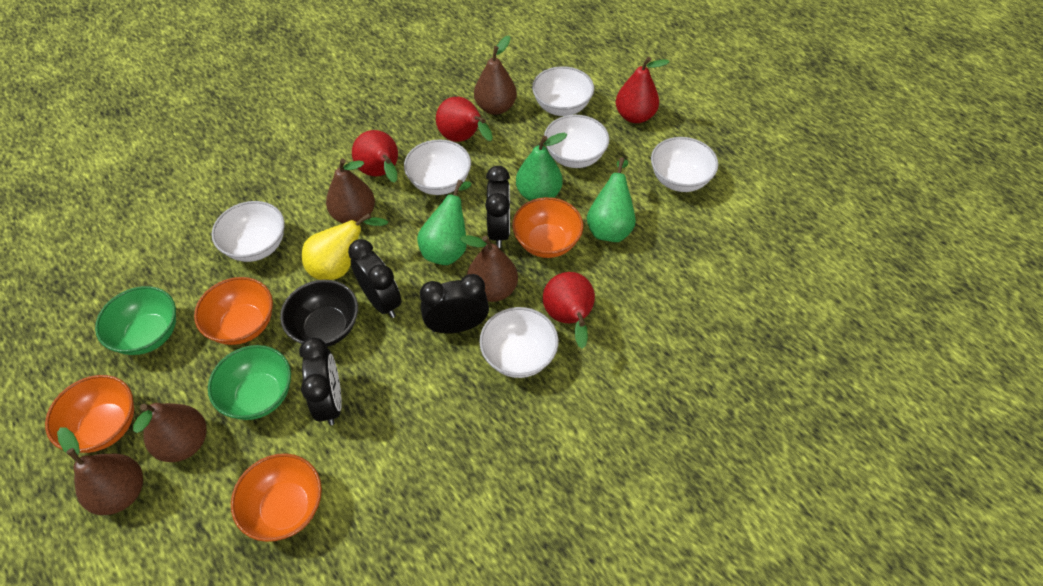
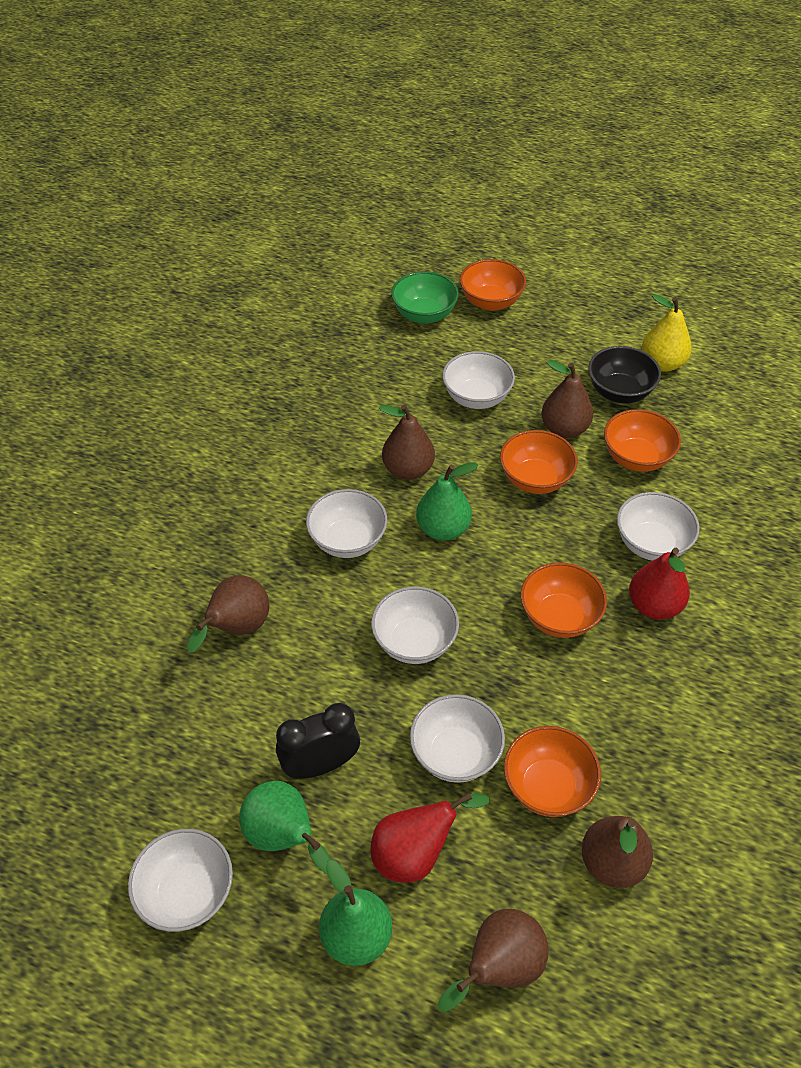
black clock: [299,337,342,425] [348,239,401,318] [420,274,489,334] [485,166,510,248] = 4 -> [276,703,360,779] = 1
green bowl: [95,286,176,355] [208,345,291,420] = 2 -> [391,271,459,324] = 1
orange bowl: [45,375,134,453] [194,277,273,345] [231,453,322,542] [512,197,583,258] = 4 -> [460,259,526,311] [500,430,578,494] [504,726,601,817] [521,562,607,638] [604,409,681,472] = 5
red pear: [352,130,398,183] [436,97,493,142] [543,272,595,349] [616,57,669,123] = 4 -> [370,792,490,883] [629,548,690,620] = 2

